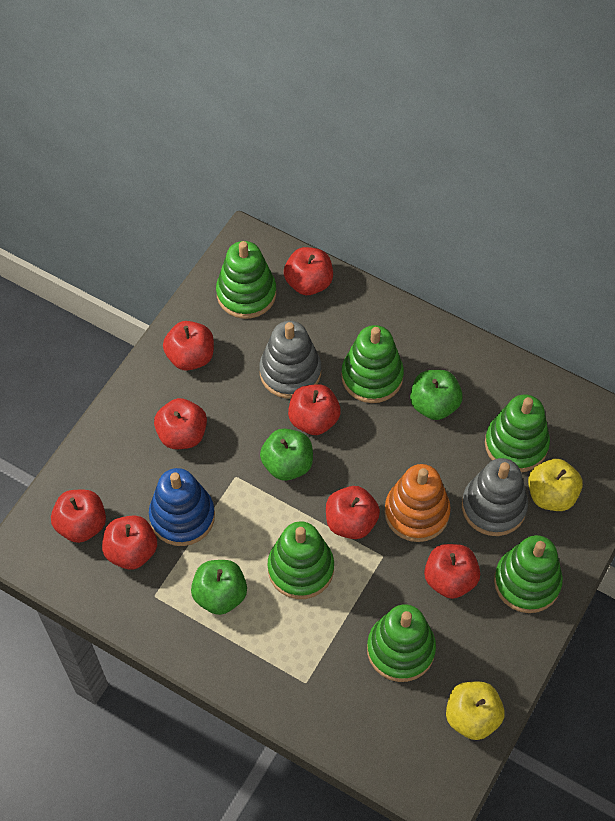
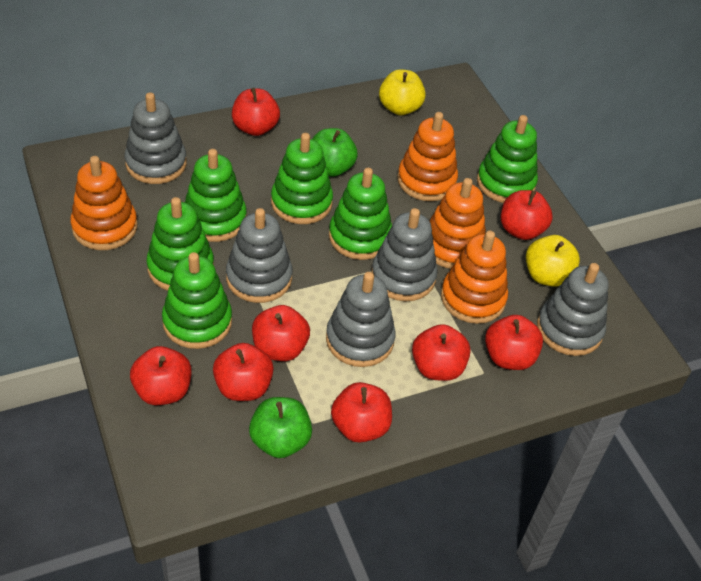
blue stacking toy: [149,468,215,546] = 1 -> none = 0
green apple: [191,560,247,615] [260,428,313,481] [410,370,463,420] = 3 -> [249,397,312,458] [312,128,358,177] = 2
grey stacking toy: [259,321,321,399] [462,458,528,536] = 2 -> [125,92,187,184] [226,208,293,303] [326,272,396,367] [372,208,438,301] [537,263,609,356] = 5
orange stacking toy: [384,464,451,542] = 1 -> [70,156,137,250] [397,112,458,201] [430,178,486,269] [441,231,508,324] = 4

